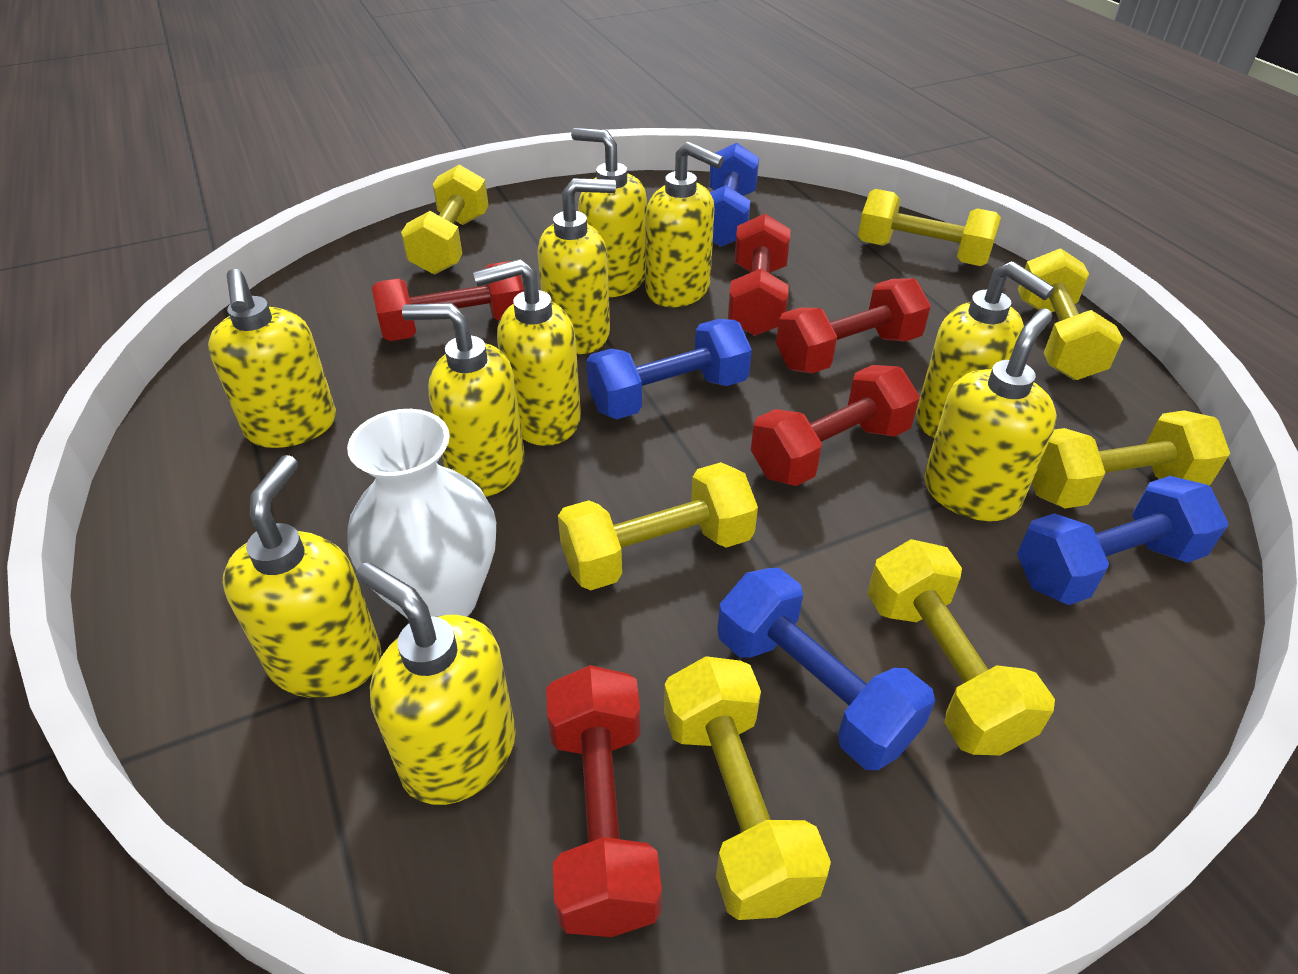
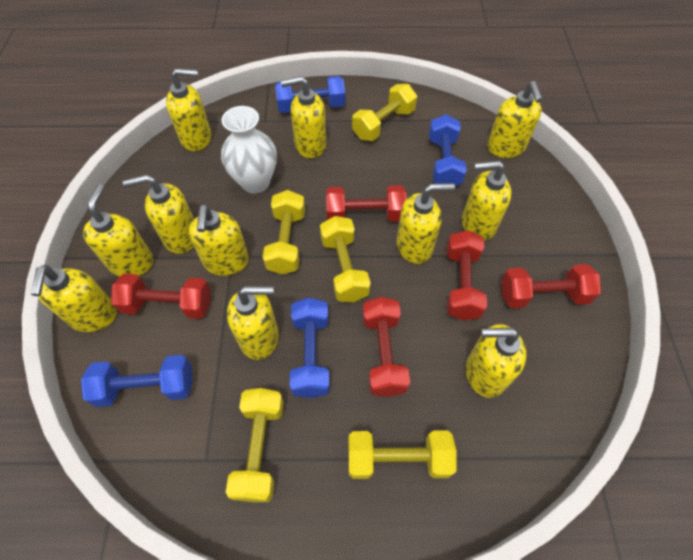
yellow dumbbell: [401,164,489,275] [558,462,758,590] [664,656,831,920] [858,189,1001,266] [868,539,1055,755] [1018,248,1123,380] [1032,410,1230,508] = 7 -> [226,388,284,502] [263,190,305,275] [320,216,371,302] [349,430,457,479] [352,84,417,141] = 5
yellow soap dispenser: [208,269,336,448] [223,455,381,698] [356,562,516,805] [402,303,524,497] [473,259,581,446] [537,178,616,354] [571,128,647,297] [645,141,724,307] [916,261,1055,439] [924,309,1057,521] = 10 -> [31,265,117,332] [83,184,153,276] [123,174,194,254] [166,68,211,151] [189,204,249,276] [227,286,279,360] [281,76,326,158] [397,183,455,264] [462,161,512,241] [466,324,527,398] [487,81,543,158] = 11

